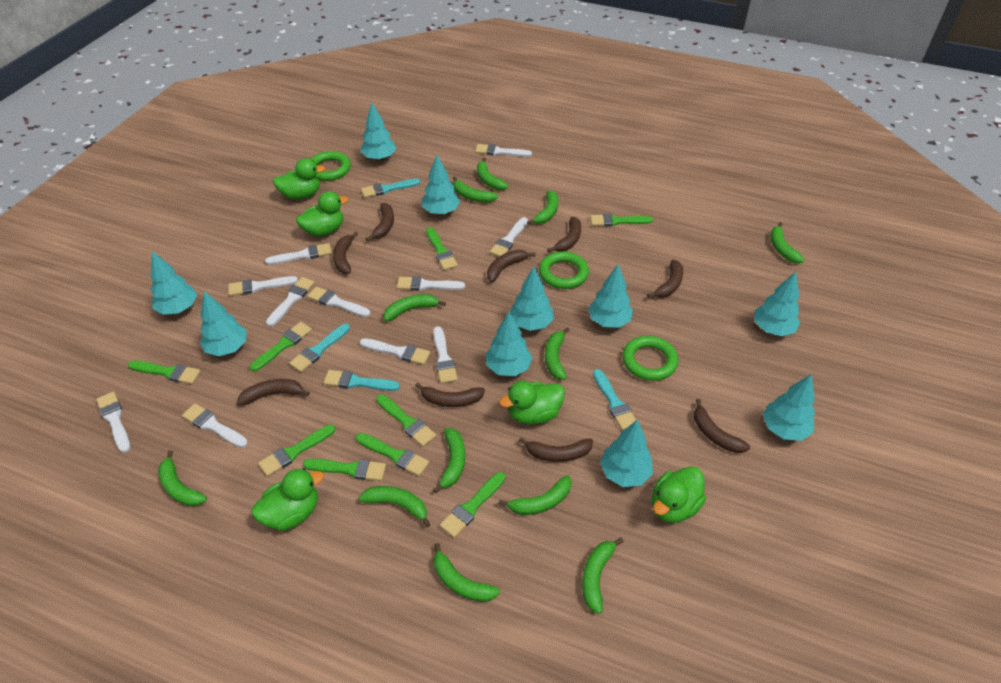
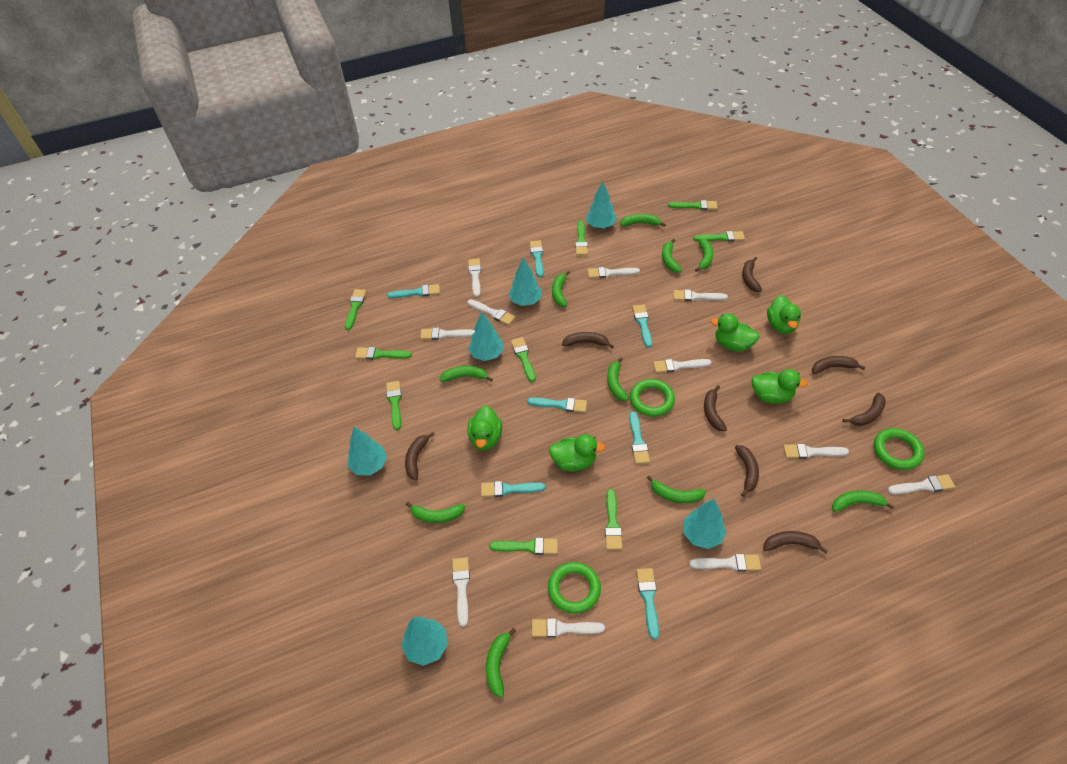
brown banana: [237,379,310,406] [333,232,358,274] [366,203,394,242] [415,382,485,407] [487,250,536,282] [519,437,593,462] [547,217,581,252] [647,260,683,298] [694,399,750,453] = 9 -> [405,432,435,480] [562,332,614,348] [704,385,727,431] [735,445,759,497] [742,257,762,292] [763,531,828,553] [812,356,866,374] [843,393,886,426] = 8
green banana: [158,450,207,506] [359,486,431,527] [384,294,446,321] [433,428,465,493] [434,543,500,602] [453,177,498,202] [477,158,508,190] [499,475,572,515] [527,190,558,225] [545,327,570,380] [582,538,624,614] [770,222,805,263] = 12 -> [406,502,465,523] [440,366,493,382] [486,628,516,698] [552,271,570,307] [607,358,629,401] [620,214,666,227] [647,476,706,503] [662,239,682,273] [695,239,713,272] [832,490,894,512] = 10
turquoise brush: [289,324,350,372] [323,370,400,391] [361,179,421,198] [593,369,636,430] = 4 -> [387,284,440,298] [481,481,546,497] [527,398,587,413] [530,240,543,278] [629,411,650,464] [632,304,652,348] [636,568,659,640] = 7
turquoise tree: [151,251,197,315] [200,291,247,356] [360,102,396,161] [422,155,460,215] [486,311,532,376] [510,267,554,331] [588,264,633,328] [600,420,653,487] [755,272,800,336] [763,374,815,441] = 10 -> [348,427,387,476] [401,617,448,666] [468,312,504,361] [509,258,542,306] [586,182,617,228] [683,499,726,549] = 6

